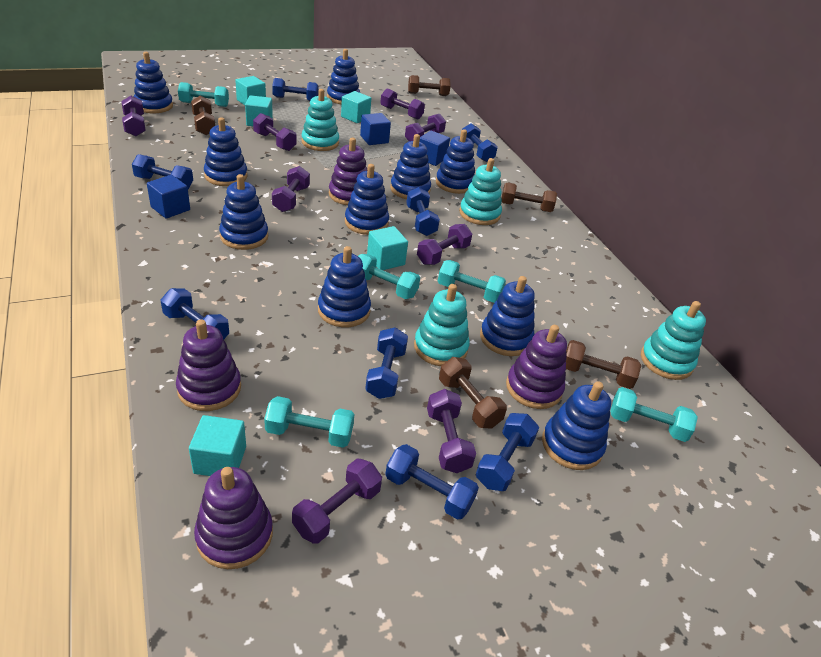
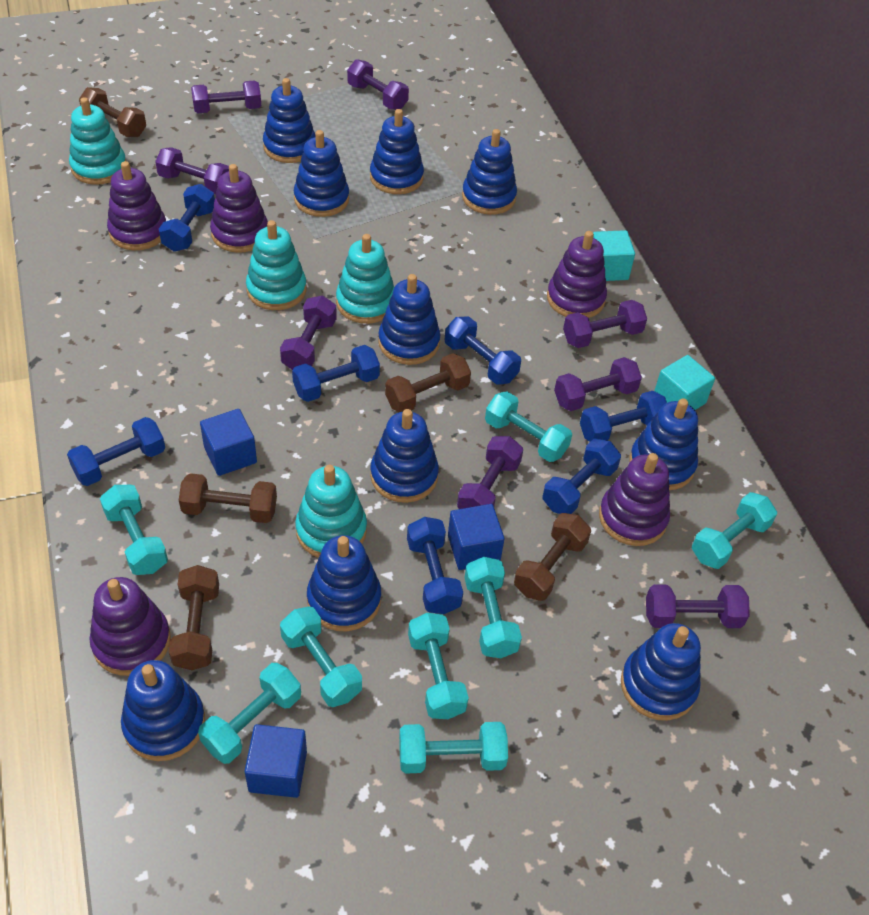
blue dumbbell: [132,154,193,189] [161,288,229,339] [272,78,319,101] [365,327,408,399] [385,444,479,520] [406,187,440,236] [462,124,498,162] [476,413,539,491] = 8 -> [67,417,165,486] [159,184,215,252] [292,345,380,402] [407,517,463,614] [445,316,521,385] [542,439,621,514] [580,391,667,442] = 7
purple stacking toy: [176,319,241,411] [194,467,273,569] [329,138,367,205] [506,325,567,409] = 4 -> [90,577,171,676] [107,161,166,250] [210,164,268,253] [547,231,607,318] [599,453,670,546] = 5
turquoise cube: [189,415,246,476] [235,76,266,105] [245,95,273,126] [341,91,371,123] [367,226,408,270] = 5 -> [593,230,635,281] [654,355,715,410] = 2
turquoise dumbbell: [178,82,229,107] [264,396,354,448] [358,254,420,299] [438,260,506,303] [610,387,698,442] = 5 -> [100,485,168,575] [198,663,301,764] [280,607,362,707] [399,722,508,774] [408,613,469,719] [465,557,522,658] [485,391,572,462] [692,492,777,569] = 8

